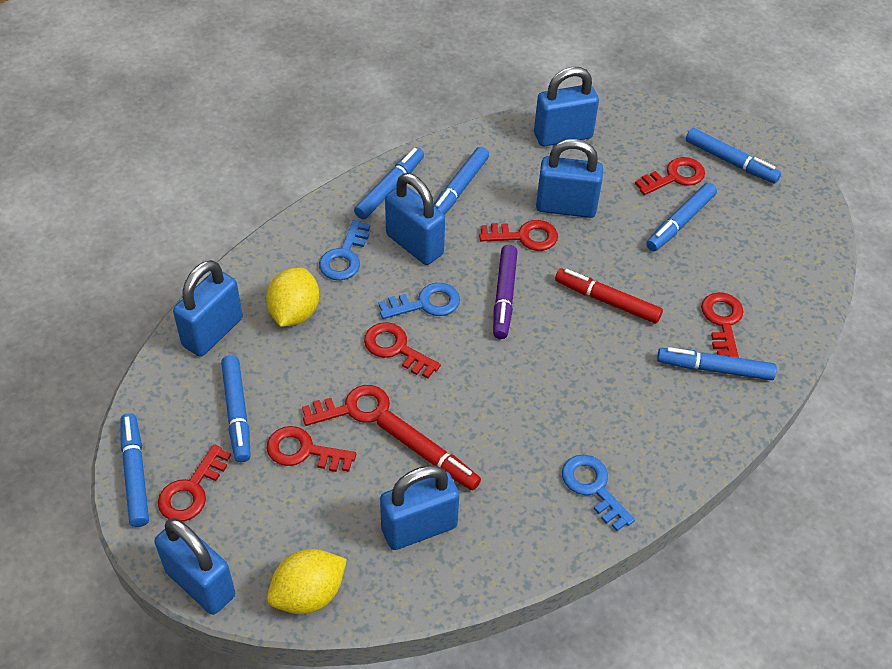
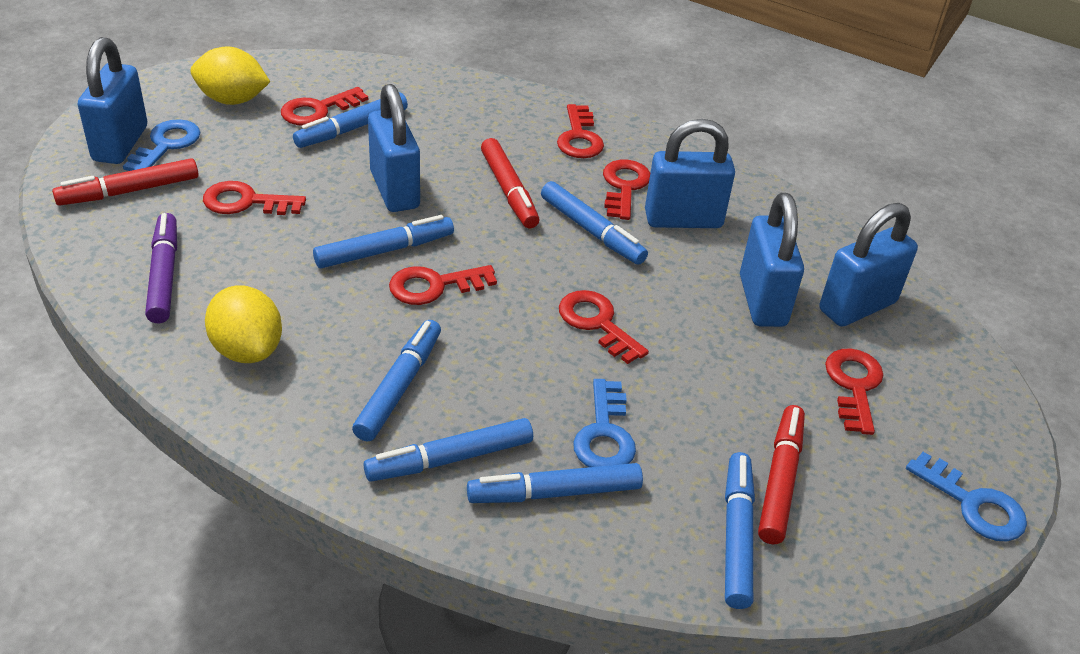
blue padlock: [154,518,235,615] [173,260,243,357] [380,465,460,550] [385,173,445,265] [534,67,599,146] [536,139,603,218] = 6 -> [78,37,147,164] [368,84,420,212] [645,119,735,228] [740,193,804,327] [819,203,918,327] = 5
red marker: [377,410,481,490] [555,268,663,324] = 2 -> [52,158,198,206] [481,138,539,228] [758,405,805,544] = 3

